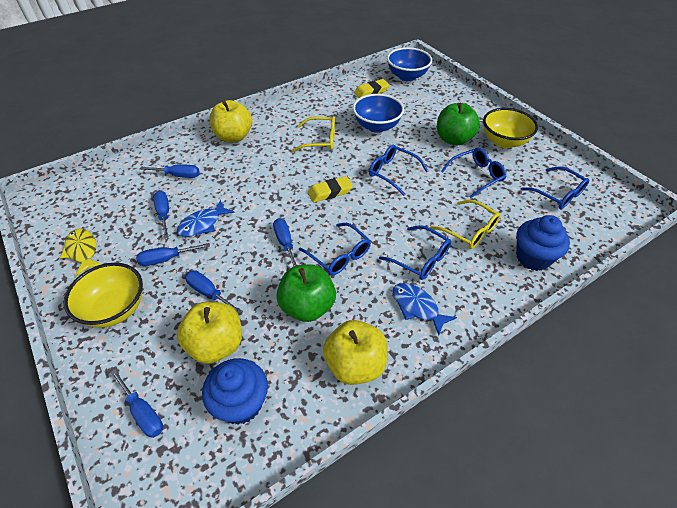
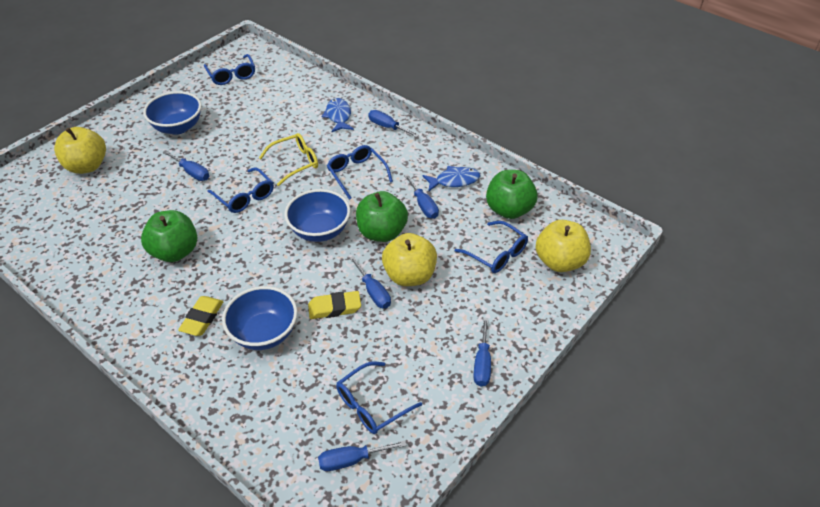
blue bowl: [353,94,404,133] [387,47,432,81] = 2 -> [143,91,202,135] [222,286,298,350] [284,189,350,242] = 3
blue cupcake: [202,358,268,425] [516,215,570,271] = 2 -> none = 0
green apple: [276,265,336,322] [437,103,480,146] = 2 -> [141,210,197,262] [356,191,408,242] [486,170,538,219] = 3
yellow bowl: [64,263,143,328] [483,108,538,148] = 2 -> none = 0
yellow fish: [60,228,101,276] = 1 -> none = 0
yellow glasses: [292,117,335,152] [430,200,500,249] = 2 -> [259,133,318,186] = 1

